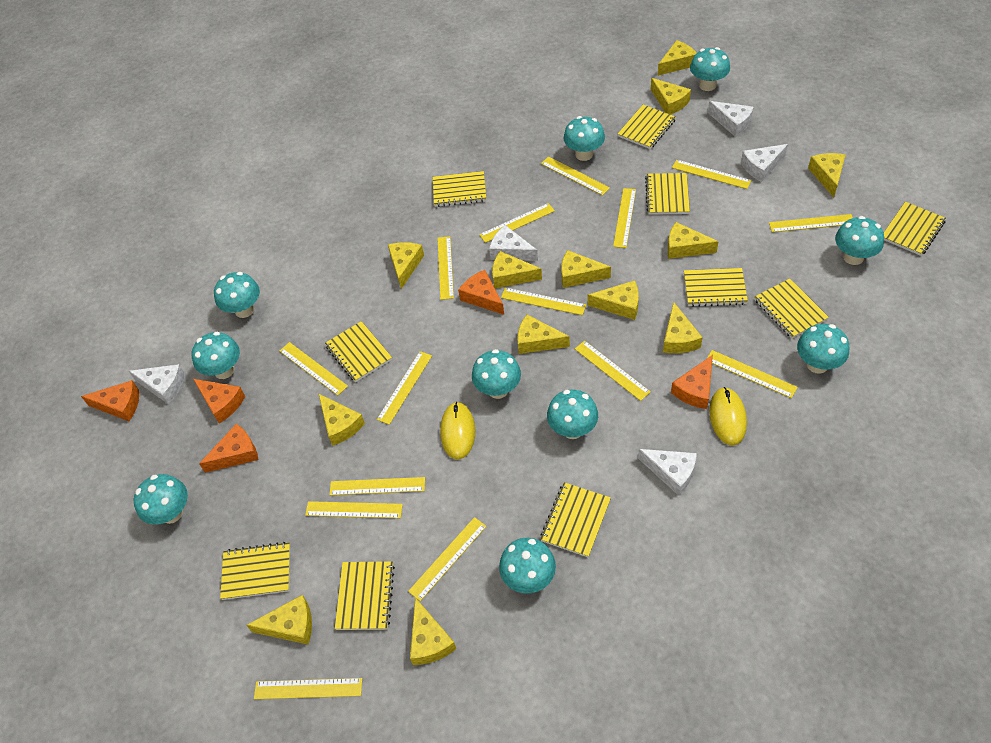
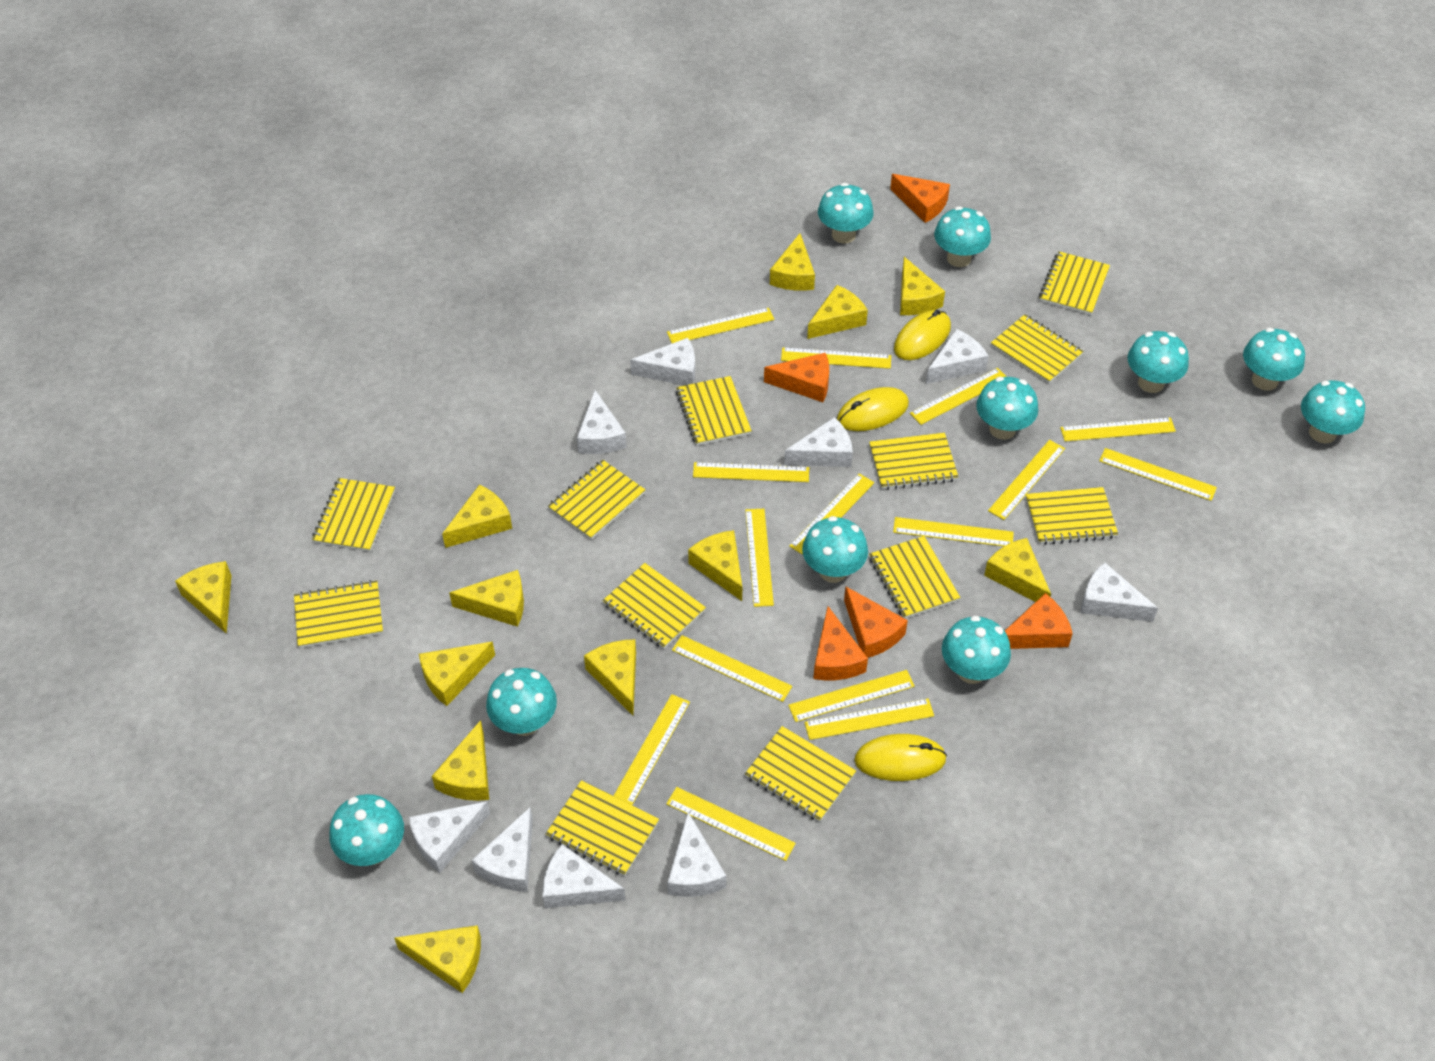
white cheese: [129,364,185,404] [489,225,538,261] [638,449,697,496] [708,101,753,137] [741,144,788,182] = 5 -> [408,802,490,873] [472,807,533,892] [543,844,626,908] [577,390,627,454] [630,338,695,385] [667,812,726,897] [784,417,853,467] [926,329,988,384] [1081,562,1158,622] = 9
yellow cheese: [246,595,312,645] [318,393,365,446] [388,242,424,289] [410,597,456,665] [492,251,542,288] [517,315,570,354] [561,250,611,288] [588,280,639,320] [651,78,691,115] [657,40,697,76] [663,302,703,353] [668,222,719,259] [808,153,846,197] = 13 -> [175,561,232,634] [394,925,481,993] [419,642,495,706] [432,720,489,801] [442,485,512,548] [449,570,524,627] [584,639,636,715] [688,530,742,601] [770,234,815,291] [807,285,868,339] [900,257,945,315] [984,538,1051,602] = 12
yellow mouse: [440,402,475,460] [709,387,747,446] = 2 -> [837,387,909,431] [854,734,947,781] [894,310,951,360] = 3
yellow notebook: [220,542,290,600] [325,321,392,382] [335,561,395,630] [433,171,486,207] [540,482,611,557] [618,105,676,149] [645,173,690,215] [684,268,748,307] [754,278,829,338] [884,202,946,256] = 10 -> [294,580,383,648] [312,478,395,552] [546,780,659,876] [548,460,646,540] [603,563,706,649] [676,376,752,446] [745,726,856,822] [869,433,958,490] [869,536,960,619] [991,314,1084,384] [1026,487,1118,545] [1039,251,1110,315] = 12

